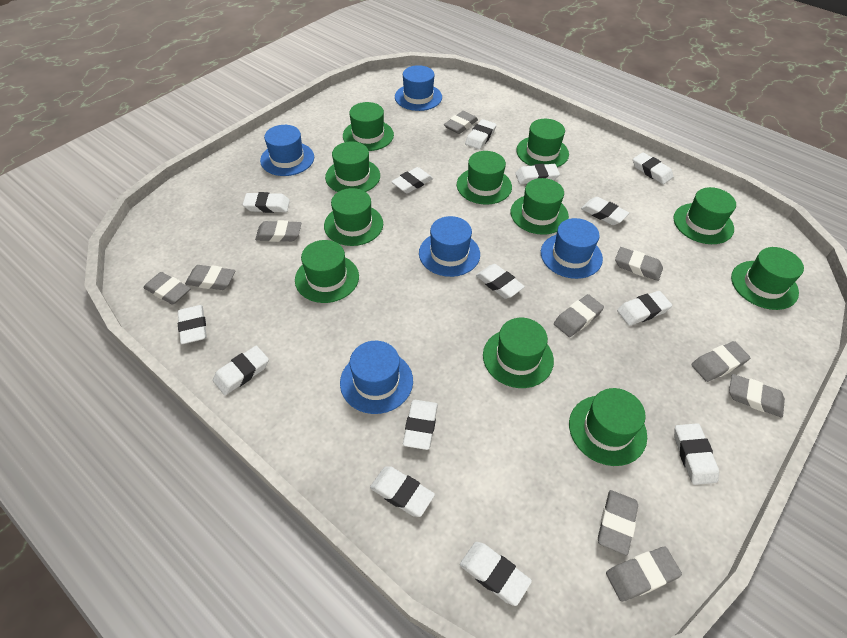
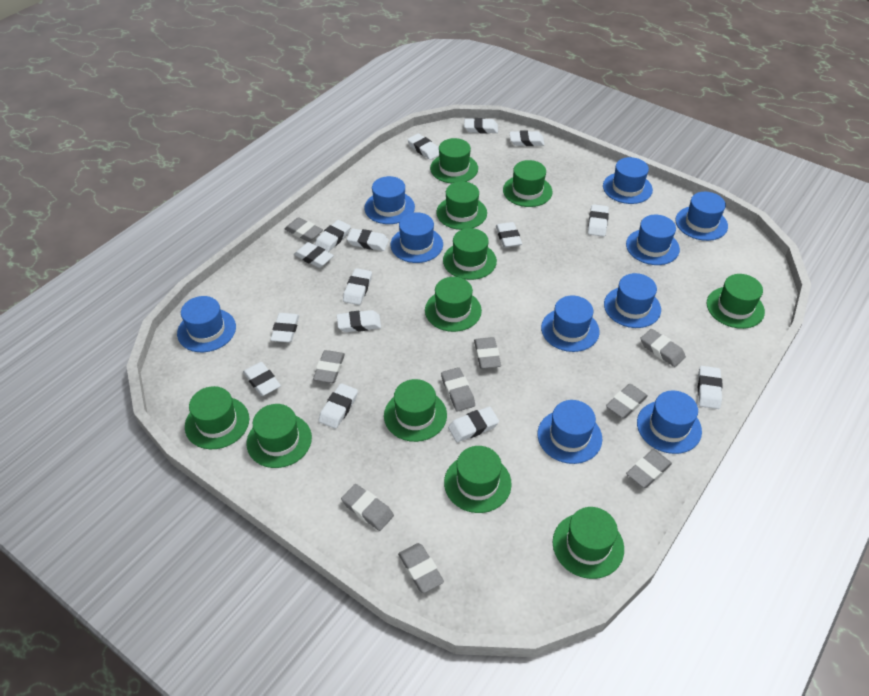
blue hat: [260,125,314,176] [340,341,413,414] [395,65,442,111] [419,216,480,277] [541,218,603,279] = 5 -> [177,296,236,352] [364,176,415,224] [390,212,443,263] [537,400,602,464] [541,295,600,352] [603,157,653,204] [604,273,661,328] [626,215,680,265] [637,390,702,454] [675,192,728,241] = 10
grey eraser: [143,272,191,305] [185,265,235,290] [255,220,301,242] [444,111,478,134] [554,294,604,337] [598,490,638,555] [606,547,682,602] [615,247,663,281] [691,341,750,382] [729,374,785,417] = 10 -> [285,217,323,242] [313,350,345,383] [341,484,394,531] [398,543,444,593] [441,367,475,412] [474,337,501,369] [606,384,648,419] [626,449,672,488] [640,329,686,367] = 9
white eraser: [178,305,207,344] [213,346,269,395] [243,192,290,213] [370,466,435,517] [391,167,433,193] [403,400,438,450] [460,542,532,606] [465,119,497,149] [476,264,525,299] [515,164,560,184] [581,197,629,225] [617,291,672,326] [633,152,673,184] [674,423,719,485] = 14 -> [243,362,281,396] [270,313,299,343] [294,242,334,268] [315,220,351,252] [318,383,358,429] [337,310,381,332] [343,268,372,305] [347,228,389,251] [407,133,439,160] [448,407,499,442] [464,118,498,134] [496,222,522,248] [509,131,544,146] [588,204,609,237] [698,366,723,409] = 15

